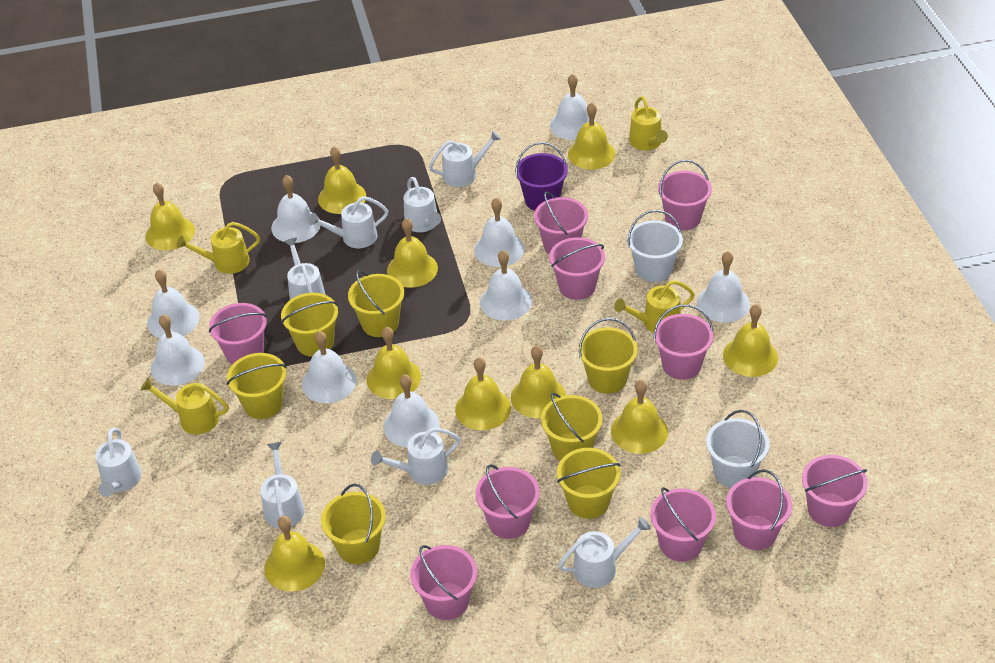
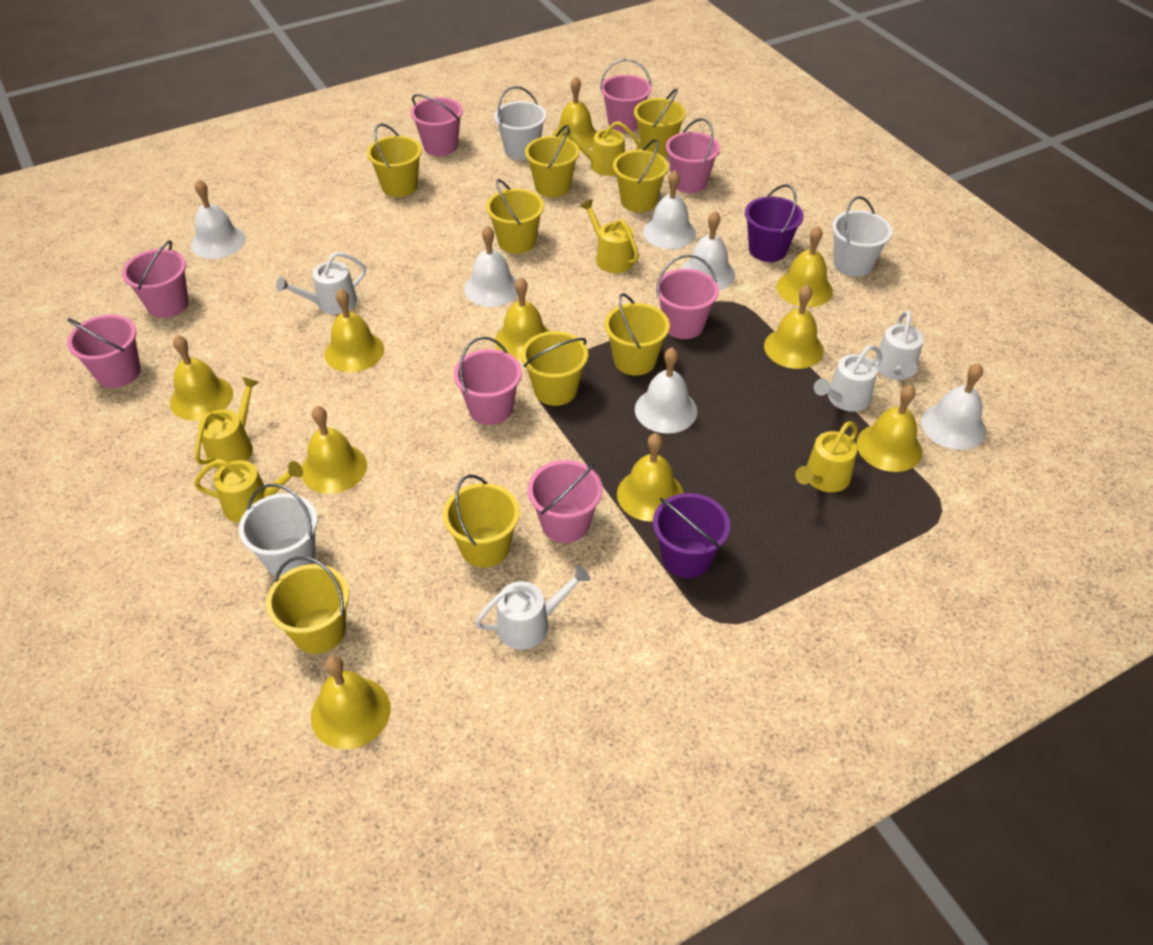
pink bucket: [209,303,267,365] [410,545,477,620] [475,464,539,539] [534,191,588,254] [549,237,605,300] [650,487,716,562] [654,304,714,380] [658,160,712,230] [726,469,792,550] [802,455,868,527] = 10 -> [67,314,141,388] [122,240,189,318] [411,94,463,156] [454,337,522,425] [528,460,603,543] [600,59,652,132] [656,255,719,339] [666,118,720,193] = 8
purple bucket: [515,142,568,211] = 1 -> [653,493,730,578] [745,184,804,262] = 2
white bell: [147,269,200,338] [151,314,205,386] [271,175,321,243] [302,331,356,403] [383,374,440,448] [474,198,525,267] [480,250,532,321] [550,74,596,140] [697,251,750,323] = 9 -> [191,179,246,259] [464,225,518,307] [635,347,697,433] [643,170,696,249] [681,211,735,290] [921,363,986,450] = 6
white bucket: [627,210,683,282] [706,410,770,488] = 2 -> [239,484,318,577] [494,86,547,160] [832,196,892,277] = 3
white watering can: [95,428,142,497] [260,442,305,528] [284,238,326,300] [309,196,388,248] [371,427,460,485] [404,177,441,232] [429,131,501,187] [558,517,651,588] = 8 -> [276,252,366,314] [475,565,590,650] [814,345,882,412] [874,311,924,380] = 4
yellow bucket: [227,353,287,419] [281,293,338,357] [321,484,386,564] [348,270,404,337] [541,393,603,461] [557,448,620,519] [578,318,638,394] = 7 -> [266,556,349,654] [367,123,422,197] [443,475,520,568] [486,179,544,254] [521,331,588,406] [525,125,579,197] [605,293,670,376] [613,139,668,212] [634,88,686,157] = 9
yellow watering can: [141,378,229,434] [177,222,260,274] [614,280,695,333] [629,96,668,150] = 4 -> [194,459,303,523] [195,377,259,469] [560,121,641,176] [580,199,639,273] [795,421,858,493] = 5

